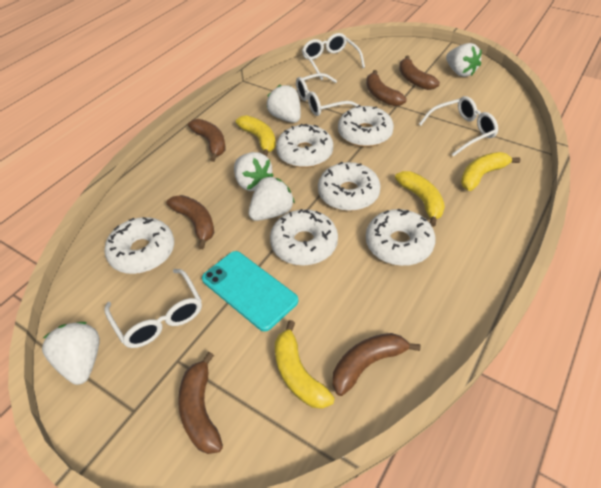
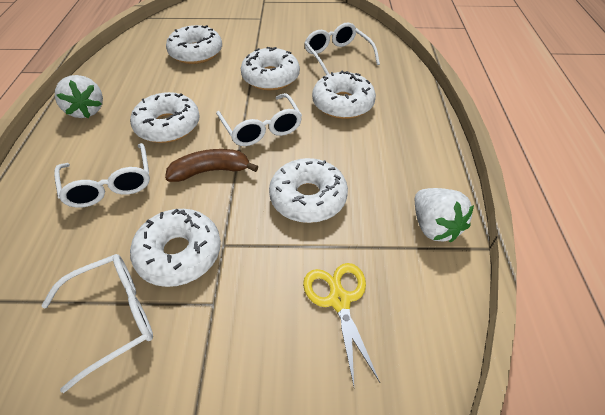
brown banana: [166,195,214,249] [178,352,223,454] [188,119,225,162] [333,333,420,396] [366,70,407,106] [399,55,440,90] = 6 -> [165,149,258,182] = 1
turquoise phone: [202,251,298,331] = 1 -> none = 0
white strawberry: [42,322,100,385] [234,152,274,191] [248,176,295,221] [267,85,301,123] [446,43,482,77] = 5 -> [55,75,103,118] [415,188,474,242] = 2
yellow banana: [236,115,276,156] [275,320,335,409] [395,171,445,227] [461,152,521,191] = 4 -> none = 0
yellow scissors: none = 0 -> [303,263,380,386] = 1

